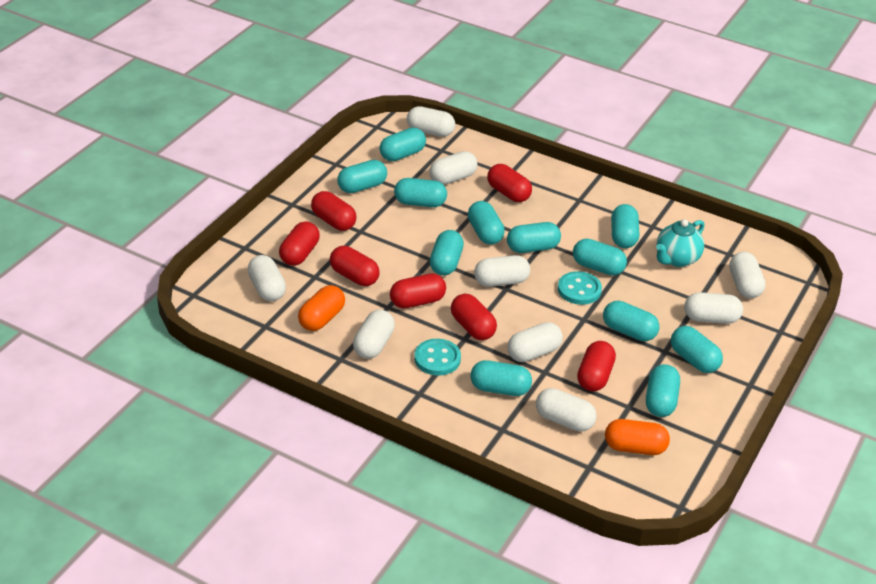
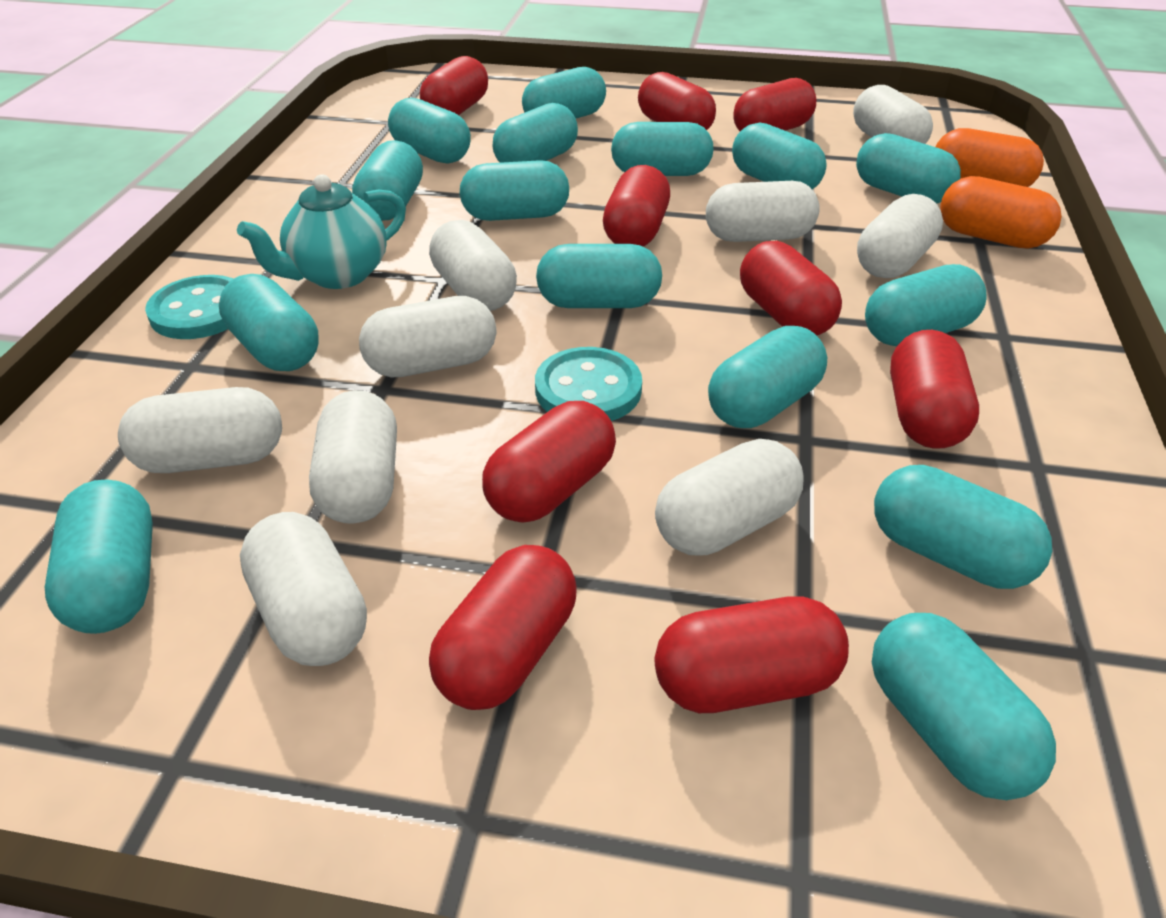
red capsule: [279,221,320,266] [311,191,356,231] [330,246,380,286] [390,273,446,308] [451,294,497,340] [487,164,532,202] [577,341,616,392] = 7 -> [420,56,488,115] [429,545,577,710] [482,401,616,523] [603,165,670,246] [638,72,716,130] [655,596,849,713] [733,78,816,131] [740,241,842,335] [890,330,979,449] = 9
turquoise capsule: [337,160,387,193] [379,128,426,161] [394,178,447,207] [430,230,464,275] [468,201,505,245] [471,360,532,396] [507,222,561,253] [573,239,627,276] [603,301,659,341] [611,204,640,248] [646,364,680,417] [671,326,723,373] = 12 -> [45,479,153,634] [219,274,319,371] [352,140,423,221] [388,98,471,164] [460,160,569,221] [493,103,578,163] [522,67,606,118] [536,244,662,308] [611,122,713,176] [708,326,827,428] [732,123,827,189] [856,133,961,204] [865,264,987,346] [872,613,1056,800] [874,465,1052,589] = 15

